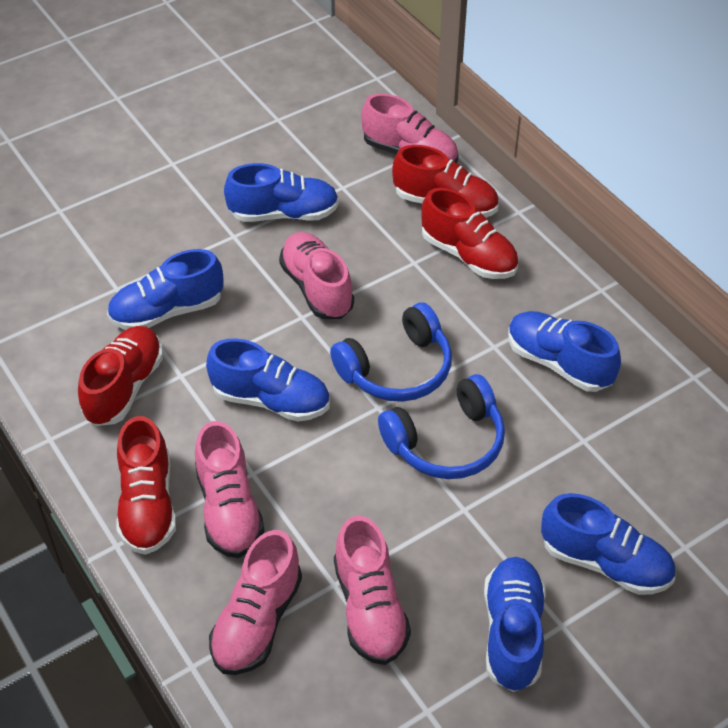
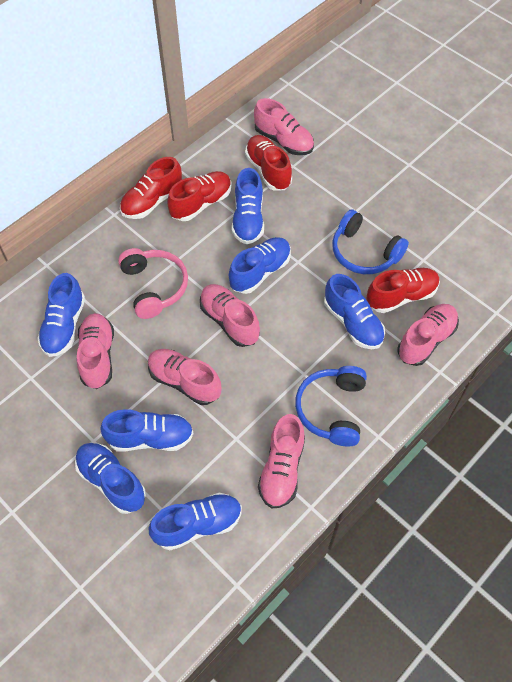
blue shoe: [107,249,223,330] [206,339,330,422] [224,163,339,222] [484,557,546,692] [508,311,621,392] [541,493,675,595] = 6 -> [38,273,85,357] [75,443,146,514] [100,409,194,451] [148,493,242,550] [229,237,291,294] [232,168,264,244] [324,274,385,349] = 7
pink headphones: none = 0 -> [118,248,188,319] = 1
pink shoe: [195,421,265,558] [209,530,302,675] [279,232,354,319] [334,516,411,665] [361,93,459,163] = 5 -> [77,313,114,389] [148,349,222,405] [200,284,260,347] [254,98,314,155] [258,414,305,509] [398,304,459,366] = 6

